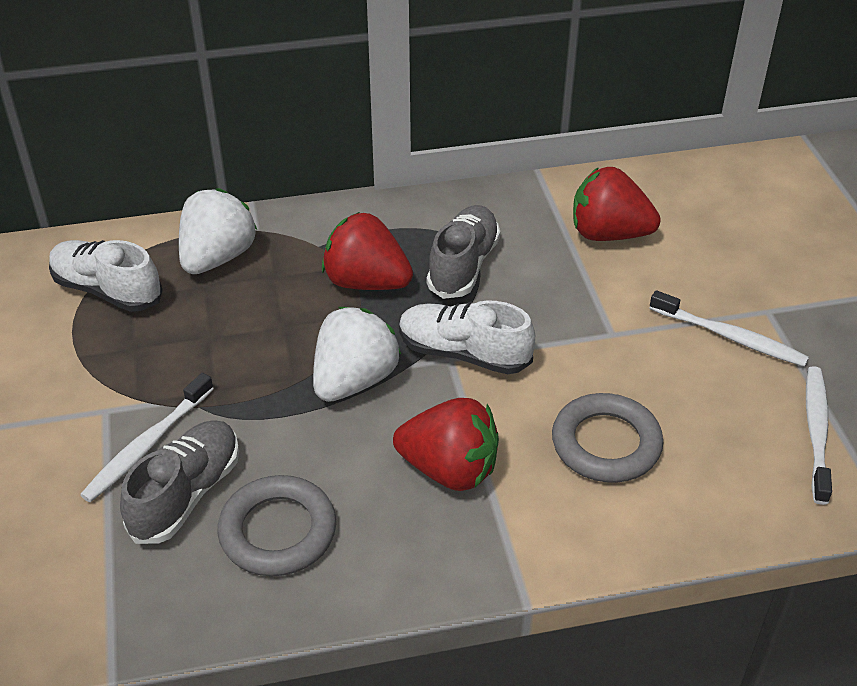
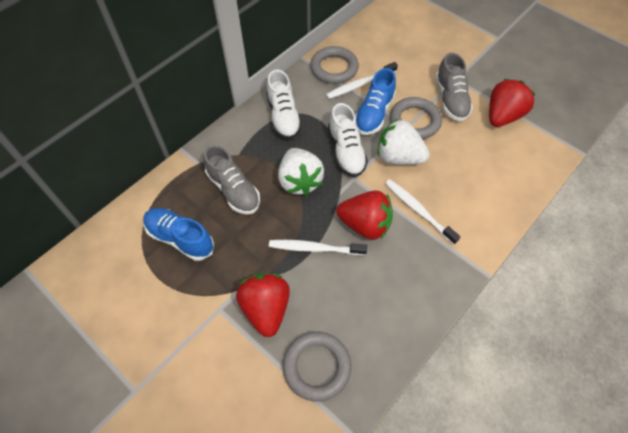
blue shoe: none = 0 -> [144,208,214,261] [355,68,396,135] = 2
grey ring: [217,475,336,576] [552,393,664,483] = 2 -> [283,331,351,402] [310,46,359,84] [390,97,442,139] = 3

